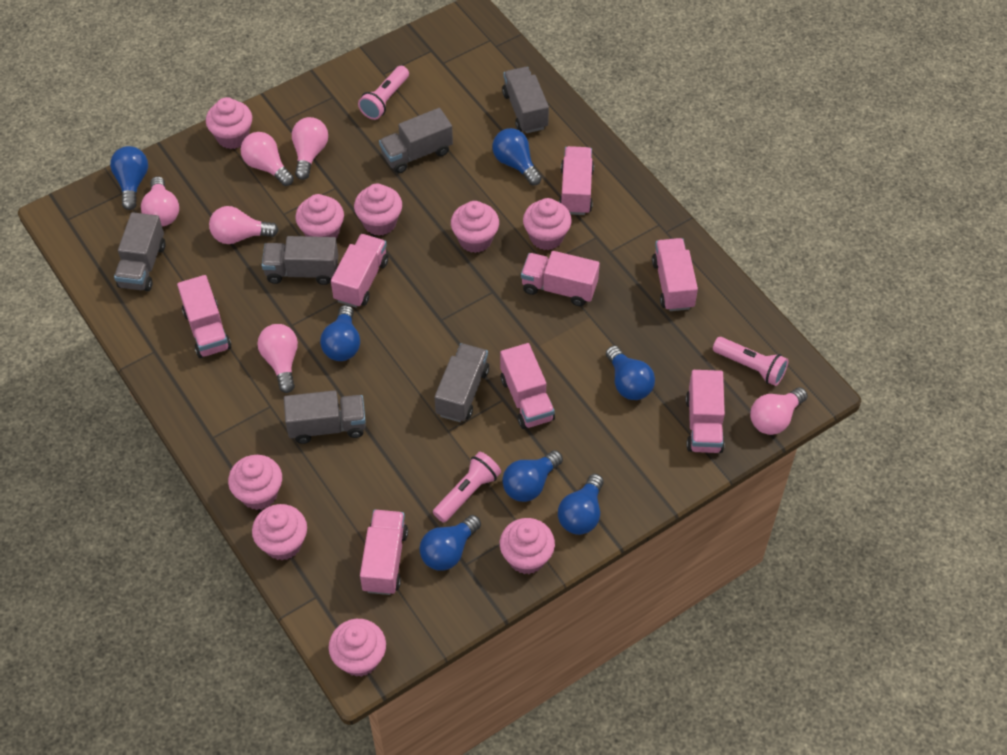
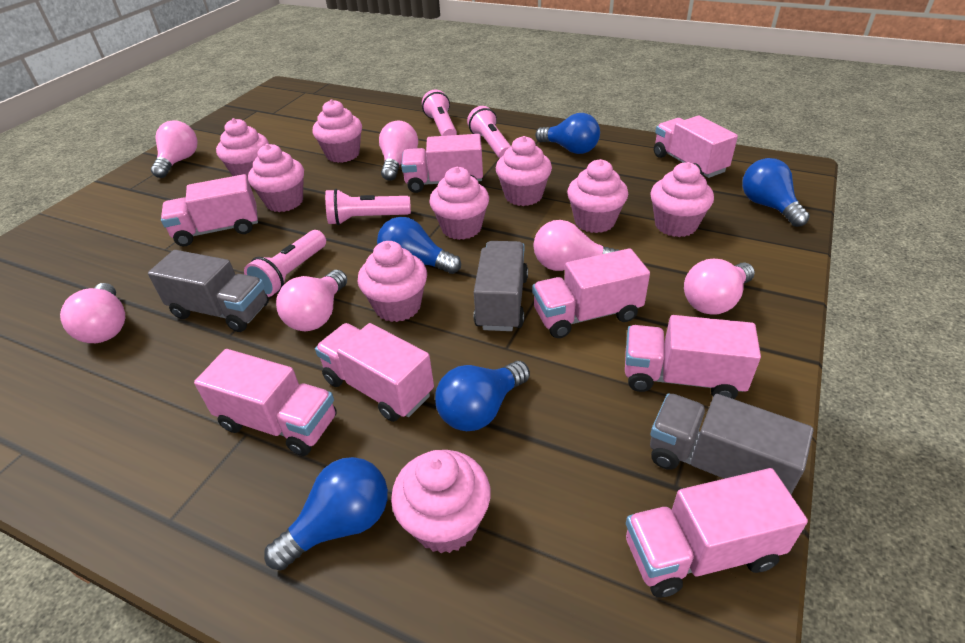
blue light bulb: [110,146,148,210] [320,305,360,361] [419,515,481,571] [492,128,542,185] [502,450,563,502] [558,474,604,535] [606,346,655,400] = 7 -> [264,457,388,571] [377,217,461,274] [435,361,530,431] [535,113,600,154] [742,158,810,227] = 5
grey truck: [114,212,165,291] [262,236,339,285] [284,390,366,444] [379,108,453,173] [435,343,489,422] [502,67,549,133] = 6 -> [148,250,269,332] [474,241,528,331] [650,393,813,494] = 3
pink flashlight: [358,66,409,120] [433,452,501,523] [713,337,788,386] = 3 -> [244,230,326,297] [325,189,411,225] [422,90,457,136] [467,106,511,159] = 4

